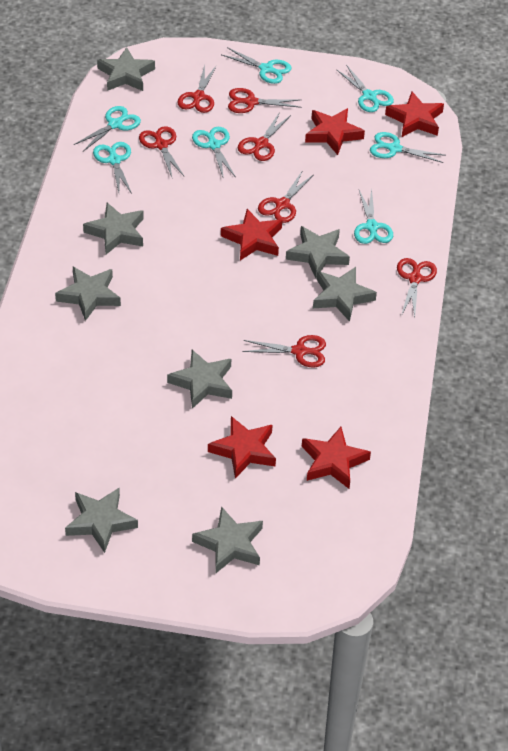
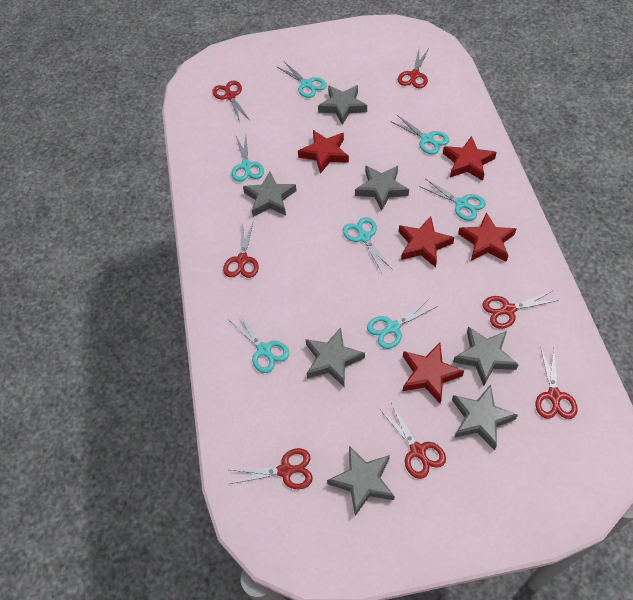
grey star: [55,267,121,321] [65,488,138,553] [83,203,144,254] [97,47,155,91] [167,350,232,409] [192,506,263,574] [286,226,350,278] [313,267,377,322] = 8 -> [243,171,297,217] [305,327,365,387] [318,85,367,125] [327,446,395,516] [355,166,409,211] [452,384,518,450] [453,327,519,386] = 7

